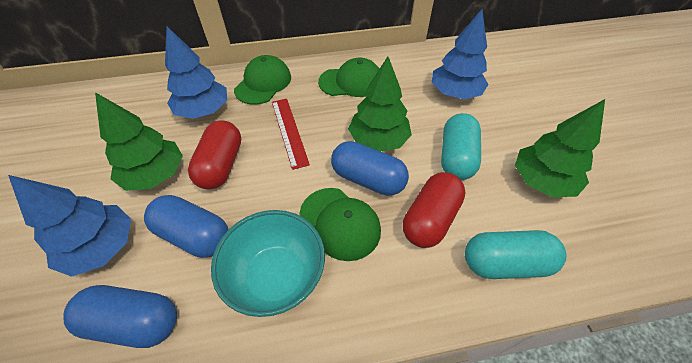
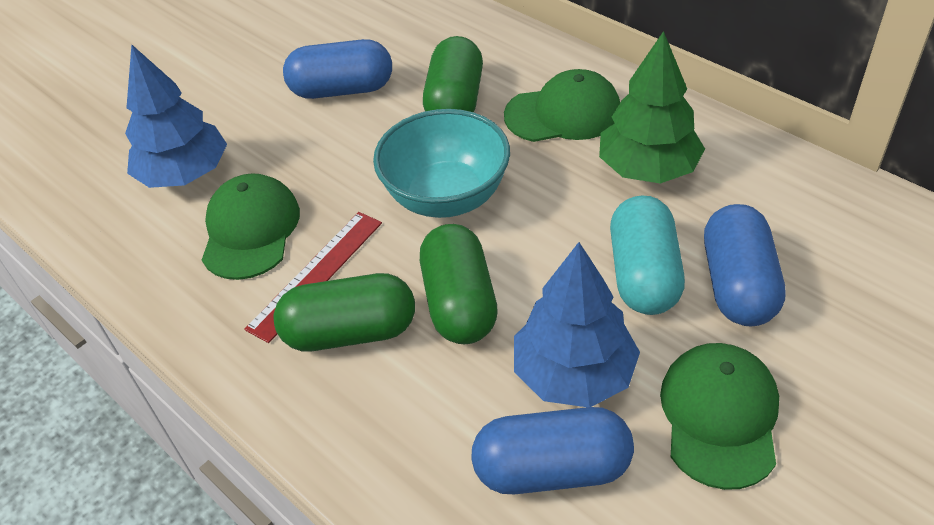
blue tree: [8,175,131,277] [165,26,227,119] [432,9,489,99] = 3 -> [125,45,227,188] [514,242,640,407] = 2
green capsule: none = 0 -> [273,273,415,351] [420,224,498,344] [423,36,483,112] = 3
green tree: [95,92,183,191] [348,56,412,152] [515,99,605,197] = 3 -> [599,31,705,184] = 1
red capsule: [188,120,241,190] [403,172,465,248] = 2 -> none = 0
turquoise capsule: [441,113,481,180] [465,230,566,279] = 2 -> [610,196,685,315] = 1

